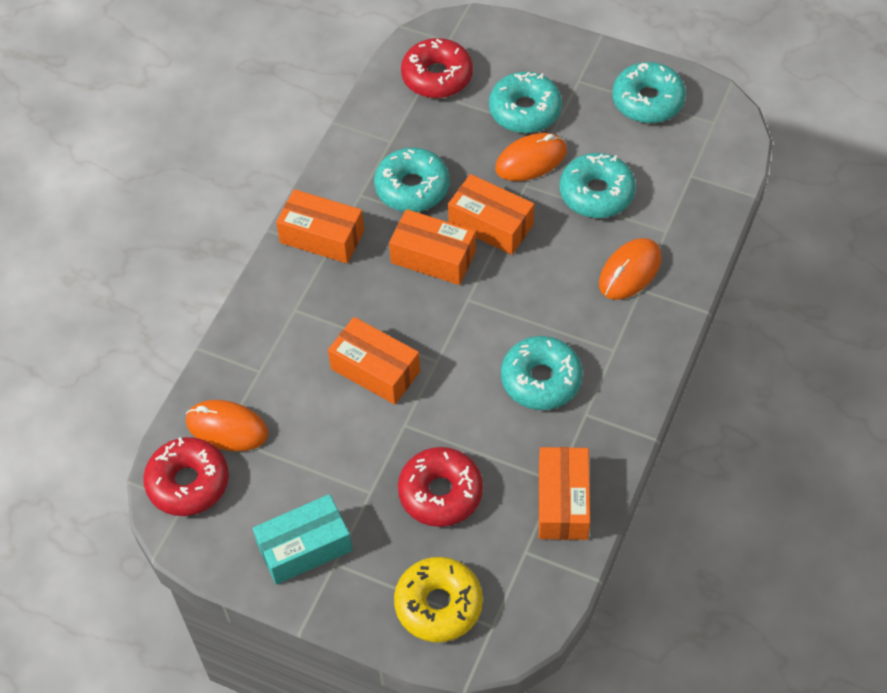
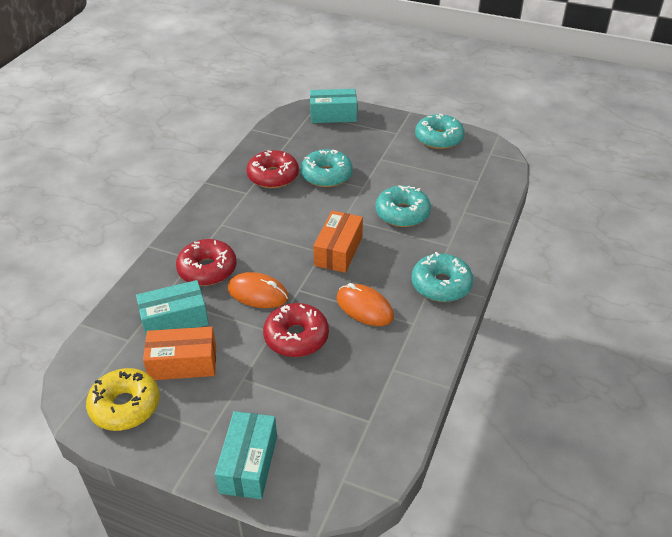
orange box: [276,189,364,263] [328,317,420,404] [389,209,476,285] [448,174,534,255] [539,447,590,540] = 5 -> [143,327,216,380] [313,211,363,273] = 2
orange mouse: [186,400,269,451] [495,133,567,181] [599,238,661,300] = 3 -> [227,272,289,308] [337,283,394,326] = 2
turquoise box: [253,494,352,585] = 1 -> [136,280,209,336] [215,411,277,499] [310,89,357,123] = 3
turquoise donut: [374,148,450,212] [489,72,562,133] [501,336,583,410] [560,153,636,218] [612,62,686,123] = 5 -> [301,149,353,187] [375,185,431,227] [412,252,473,302] [415,114,465,149] = 4

